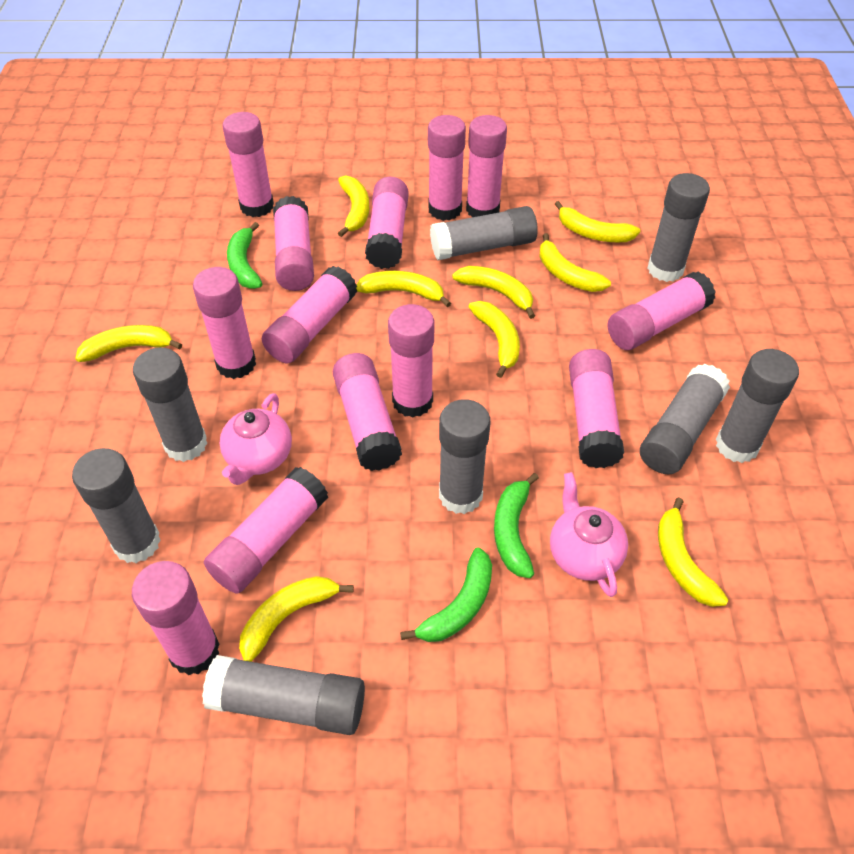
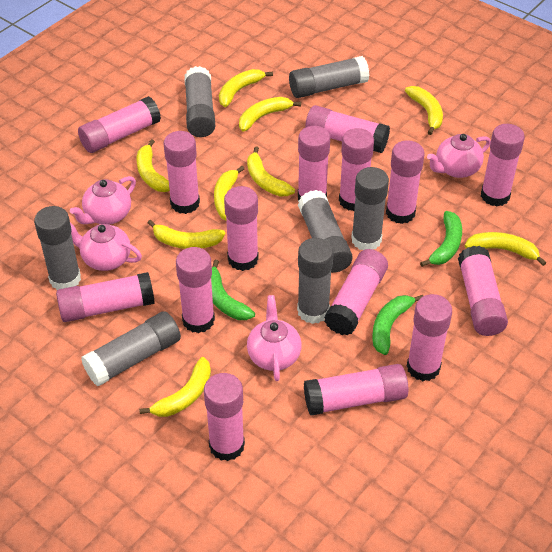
grey glue stick: [72,448,161,563] [133,348,207,462] [202,655,365,735] [430,206,538,260] [439,399,491,514] [640,364,730,474] [647,173,710,282] [716,349,799,463] = 8 -> [34,206,81,290] [81,311,181,386] [185,66,215,137] [289,56,370,98] [297,238,334,324] [298,190,353,273] [351,167,389,250] = 7
pink glue stick: [132,561,220,676] [193,267,256,379] [204,467,328,594] [222,112,274,217] [262,266,357,363] [273,196,314,291] [333,353,402,471] [365,177,409,269] [388,304,434,418] [428,115,466,221] [466,115,507,217] [569,349,624,468] [608,271,716,350] = 13 -> [56,272,155,322] [78,96,161,153] [163,131,200,214] [176,247,215,333] [204,373,245,461] [224,186,259,271] [298,126,330,201] [304,364,409,415] [305,105,390,153] [324,249,388,335] [339,128,374,211] [386,140,425,224] [407,294,452,381] [458,246,508,336] [481,124,525,207] = 15
pink teapot: [219,393,292,485] [550,472,628,597] = 2 -> [70,176,136,225] [70,223,142,271] [247,295,302,381] [427,134,491,178] = 4

